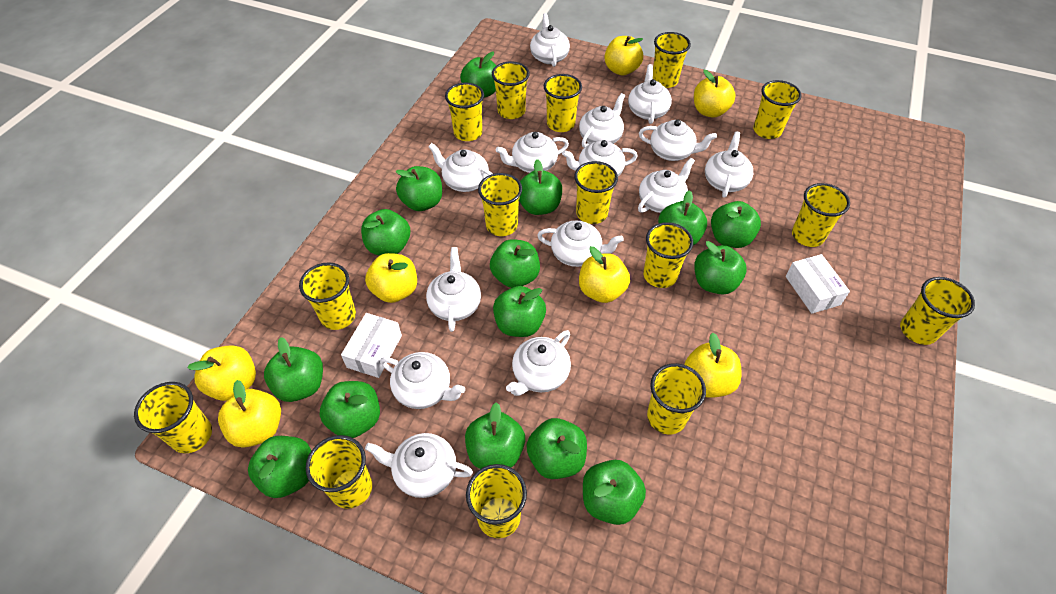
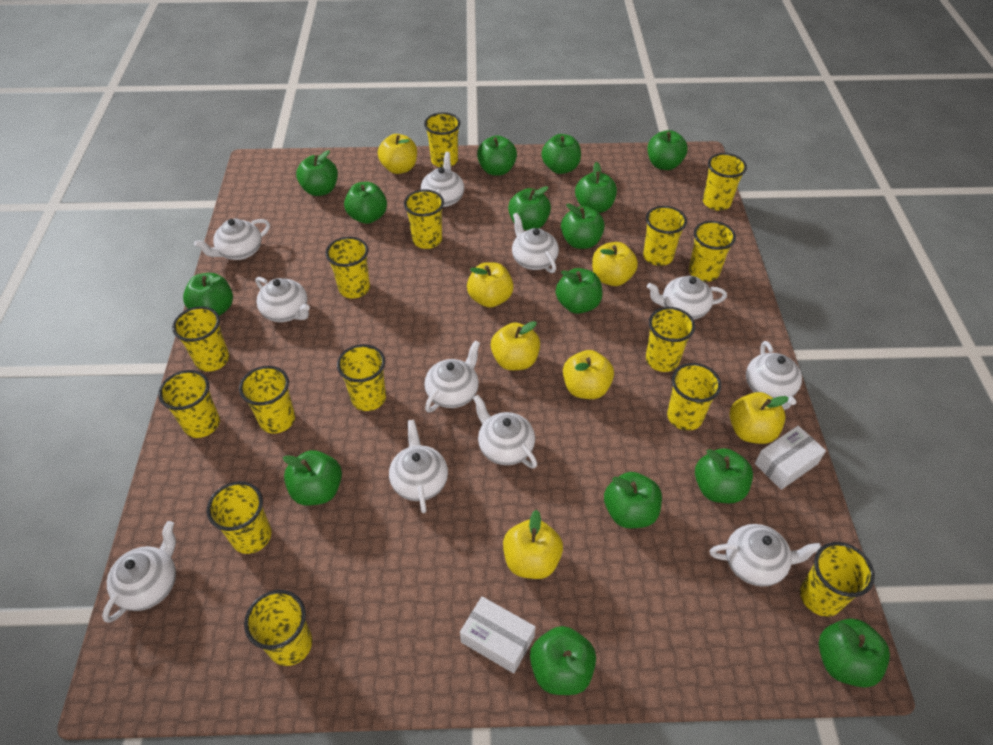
white teapot: [365,433,473,498] [380,352,465,409] [426,247,481,332] [428,143,493,192] [496,132,569,173] [506,330,571,396] [530,13,570,67] [537,221,624,267] [562,140,638,176] [579,93,625,148] [628,64,672,124] [638,158,695,213] [639,120,717,161] [705,132,753,198] = 14 -> [102,521,176,623] [194,219,270,260] [255,277,310,322] [389,420,448,513] [421,152,464,207] [425,340,480,413] [473,395,537,468] [512,213,559,273] [647,276,727,320] [709,524,821,587] [746,341,802,410] = 11

